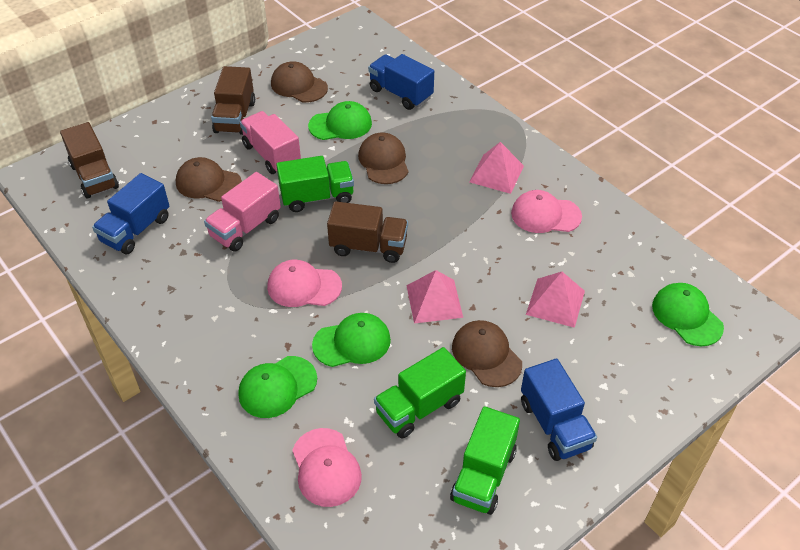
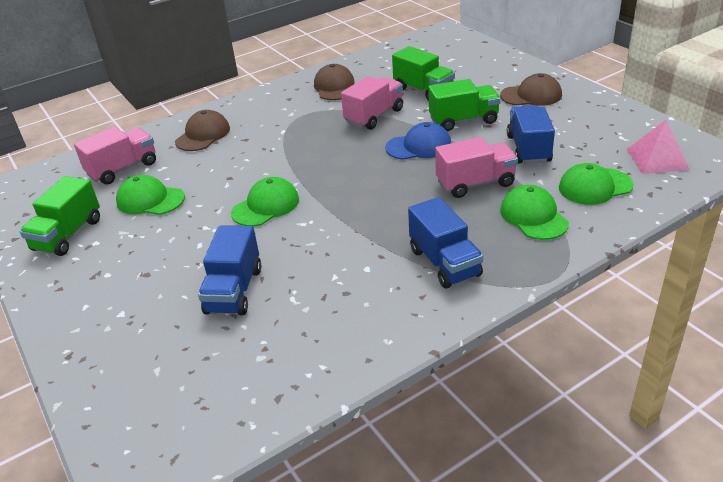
blue cap: none = 0 -> [385,122,451,160] = 1
brown cap: [176,157,242,202] [271,62,328,103] [358,132,408,184] [452,320,522,387] = 4 -> [175,110,230,151] [314,64,355,100] [500,73,562,106] = 3
brown truck: [60,122,119,198] [211,66,255,135] [327,201,408,263] = 3 -> none = 0
pink cap: [267,260,342,307] [292,428,362,507] [511,190,582,233] = 3 -> none = 0
pink pyramid: [406,270,463,324] [469,142,524,194] [526,272,585,328] = 3 -> [627,120,690,174] = 1
pink truck: [204,172,281,252] [240,111,301,174] = 2 -> [74,127,156,184] [341,76,403,130] [435,137,518,198] = 3

